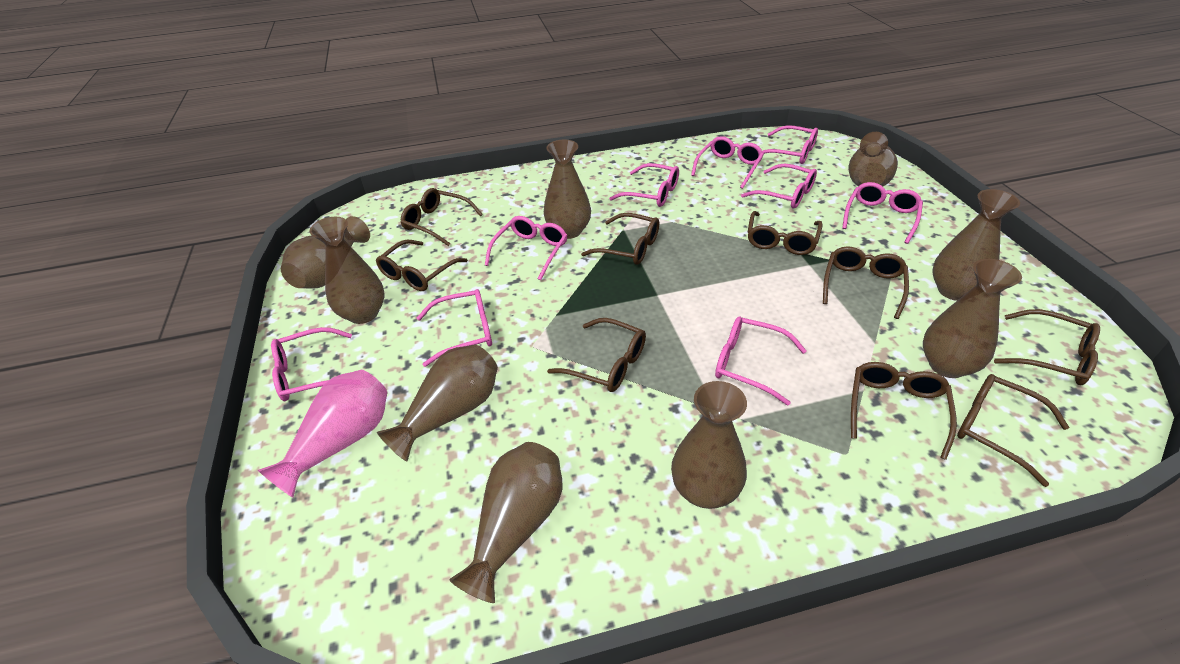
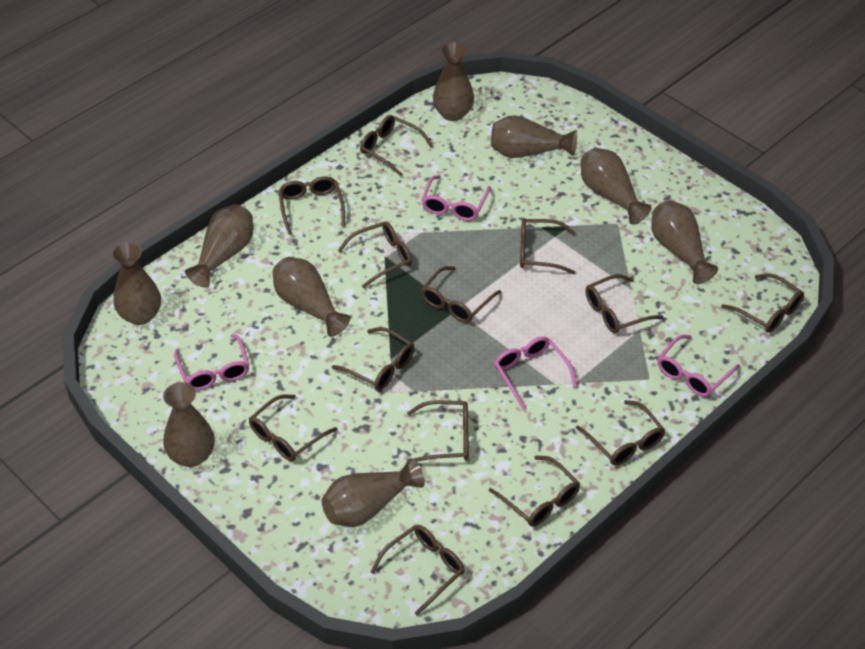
brown glasses: [376,240,468,291] [401,188,483,246] [547,318,646,392] [581,213,659,265] [748,211,823,255] [823,246,909,319] [851,362,957,460] [957,374,1069,487] [994,309,1100,385] = 9 -> [249,394,337,461] [278,176,345,235] [332,327,415,390] [337,221,412,288] [360,115,433,176] [370,525,465,616] [407,400,469,462] [421,266,501,323] [489,455,580,526] [520,219,576,274] [576,400,665,465] [585,274,664,334] [721,273,804,333] = 13
pink glasses: [271,327,352,401] [417,289,492,367] [485,216,567,280] [609,163,679,207] [691,136,764,189] [715,317,807,406] [741,163,817,209] [762,125,818,164] [842,182,923,244] = 9 -> [174,334,249,390] [422,175,491,221] [494,336,577,410] [657,335,740,397] = 4
pink vase: [258,370,387,498] = 1 -> none = 0

